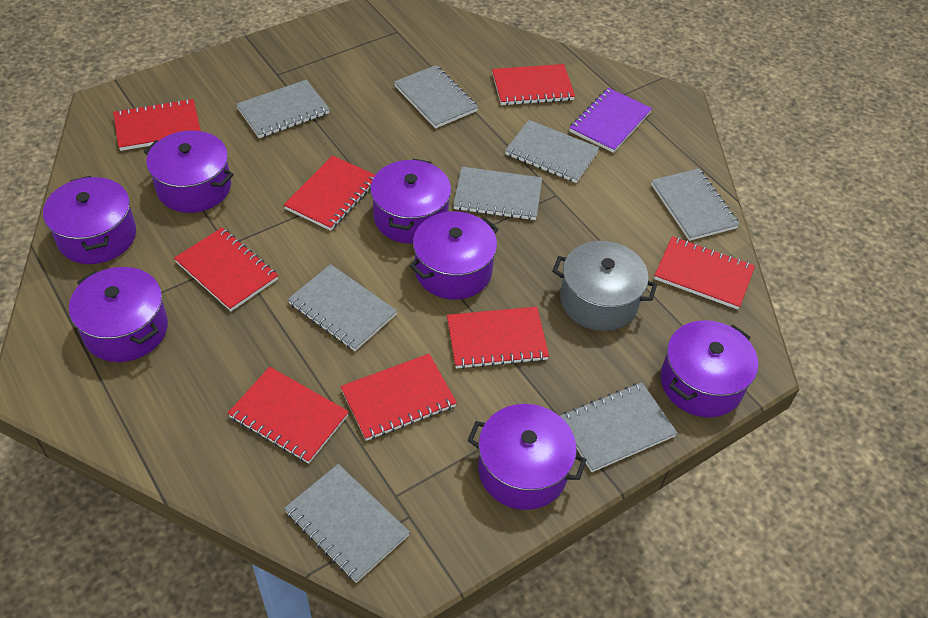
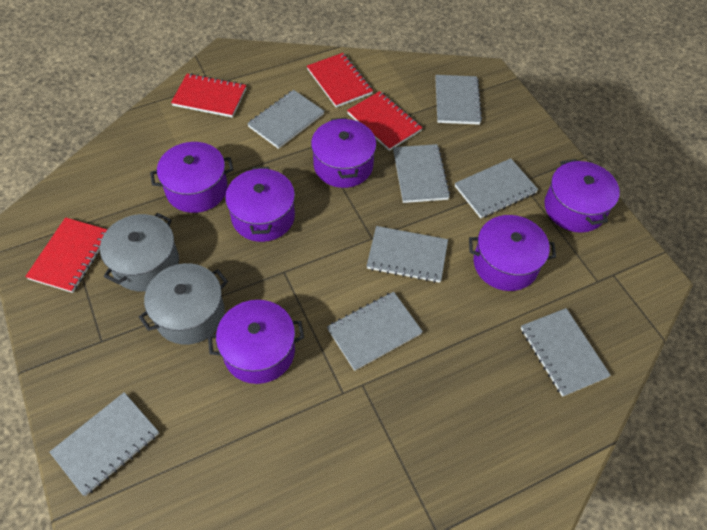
grey pot: [553,241,657,331] = 1 -> [100,213,179,291] [139,263,228,345] = 2
purple notebook: [569,88,652,153] = 1 -> none = 0
purple pot: [43,176,136,264] [69,267,168,362] [144,130,234,213] [370,159,451,244] [410,211,498,299] [468,404,587,510] [661,320,758,417] = 7 -> [150,142,234,213] [208,300,304,384] [225,167,295,242] [311,118,376,188] [469,215,556,291] [544,159,620,233] = 6
red notebook: [113,99,201,151] [174,227,278,311] [228,367,349,464] [284,155,375,231] [340,354,457,441] [447,307,549,369] [492,64,575,106] [654,236,755,310] = 8 -> [25,217,108,293] [171,73,246,118] [307,53,373,108] [347,91,422,151] = 4

